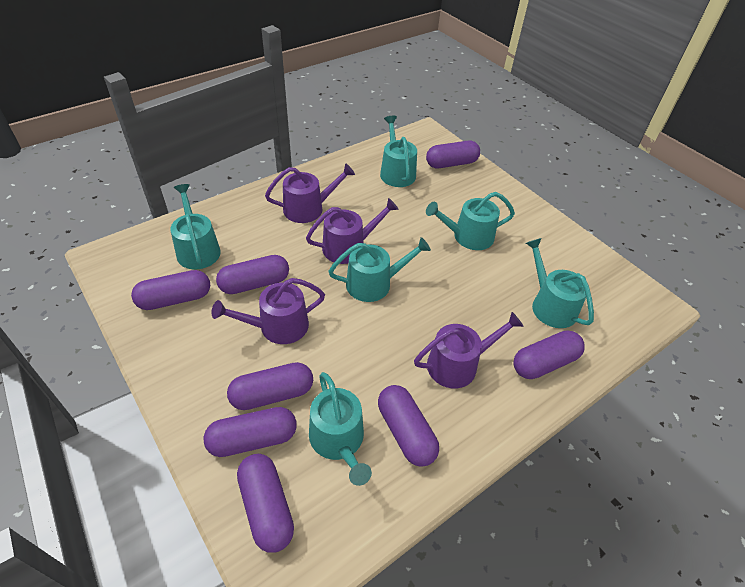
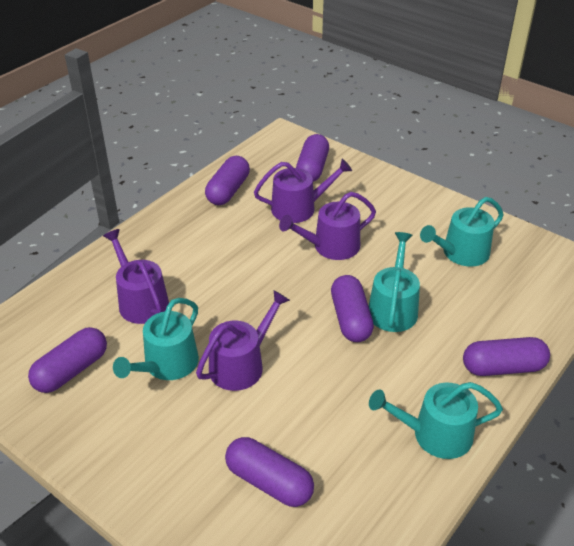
purple capsule: [131,270,210,310] [203,407,297,457] [216,255,289,294] [227,362,313,410] [237,454,294,553] [378,385,439,467] [426,141,480,168] [513,330,585,379] = 8 -> [28,327,107,393] [205,156,250,205] [225,437,314,507] [296,134,329,182] [331,275,374,342] [463,337,550,376] = 6
turquoise watering can: [170,184,221,269] [309,372,372,486] [328,237,431,302] [380,116,417,187] [426,192,515,250] [526,238,594,328] = 6 -> [113,298,199,380] [369,232,420,332] [369,382,503,459] [420,197,504,266] = 4

